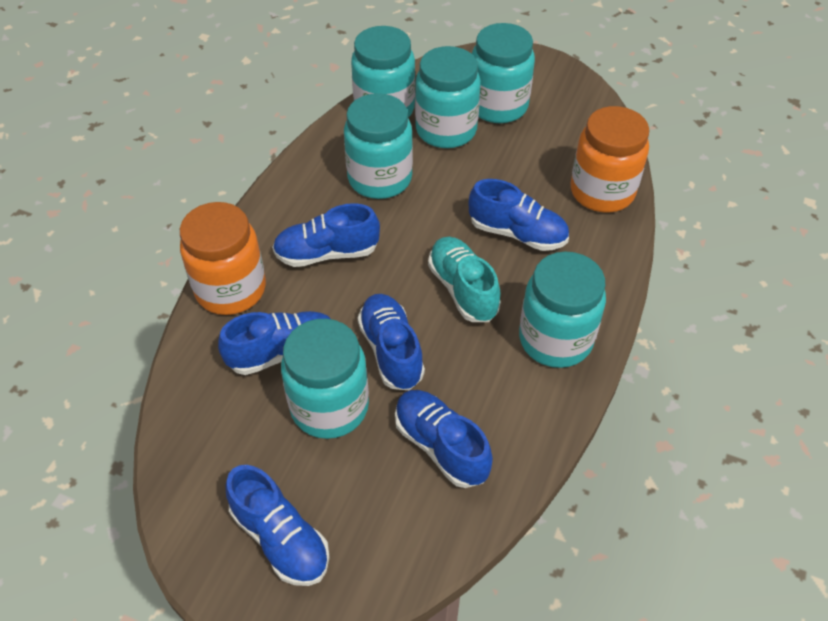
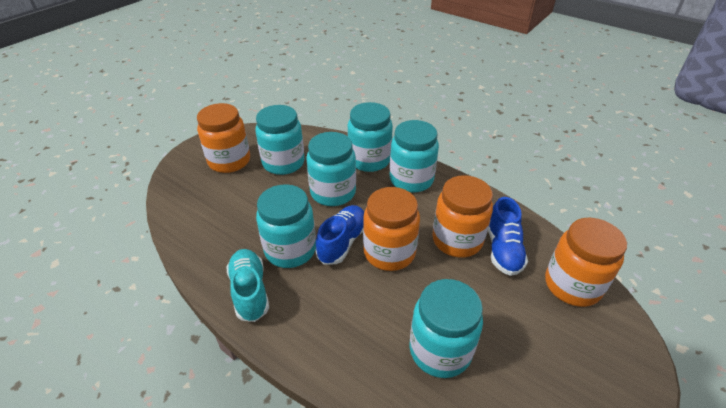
blue shoe: [218,311,331,375] [225,465,330,586] [272,203,380,267] [358,294,425,390] [395,390,493,488] [469,179,569,251] = 6 -> [315,205,364,265] [488,197,528,276] = 2
orange jar: [180,202,266,315] [571,106,650,213] = 2 -> [197,103,250,173] [363,187,420,271] [432,175,493,257] [545,218,627,307] = 4

